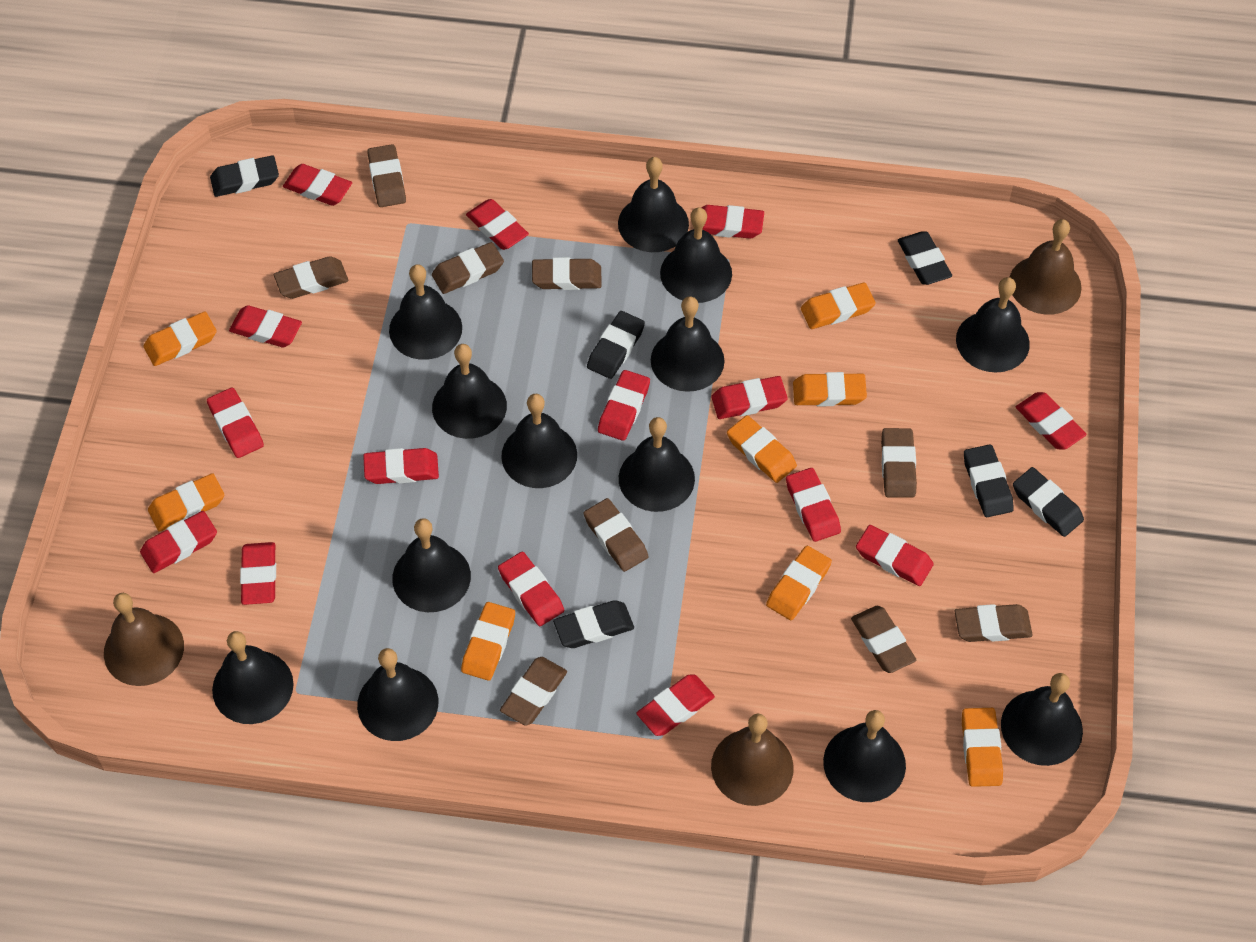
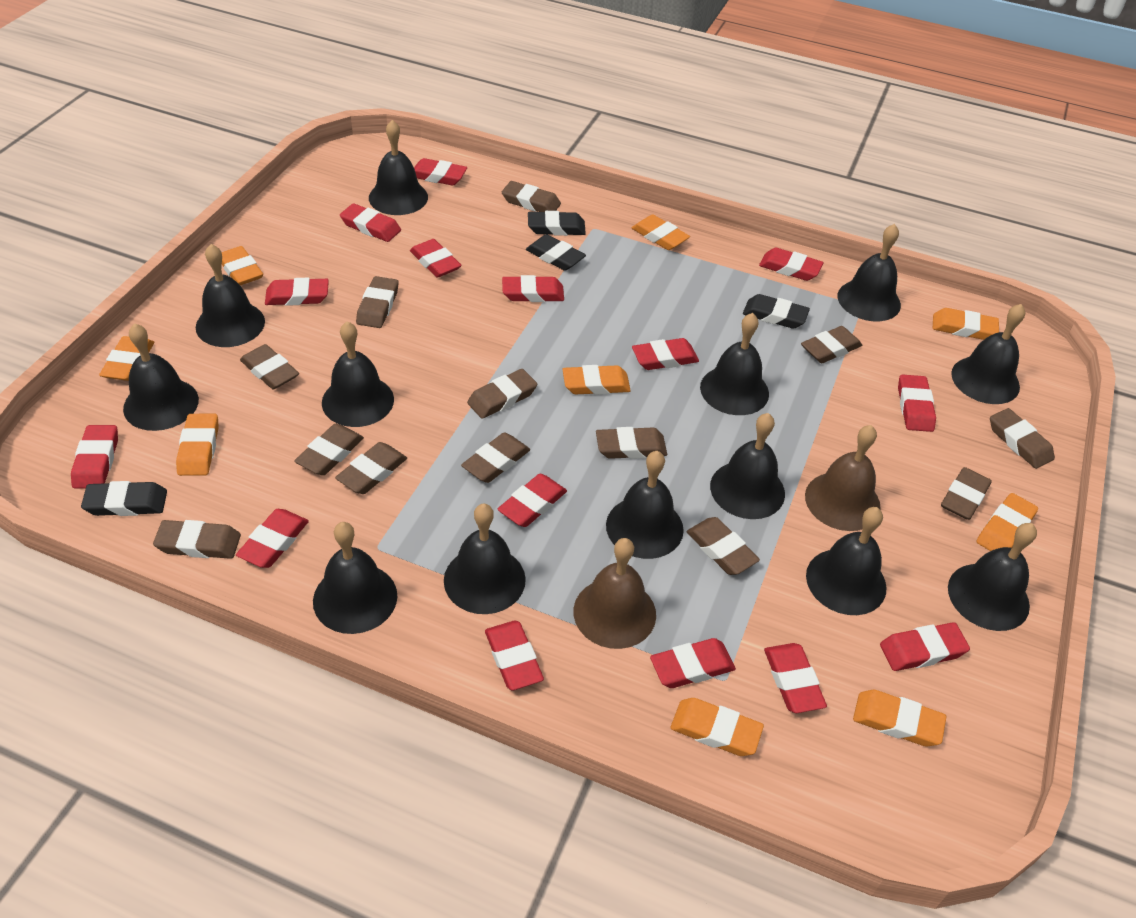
black eraser: [210,155,279,197] [553,600,634,648] [587,311,645,379] [898,231,952,285] [964,444,1014,517] [1013,467,1084,537] = 6 -> [81,481,167,516] [526,234,586,271] [528,211,586,236] [743,294,810,329] = 4
brown bell: [104,593,184,686] [711,713,794,806] [1010,219,1082,315] = 3 -> [574,538,656,649] [805,425,881,531] = 2
brown eraser: [274,256,348,299] [367,144,406,207] [432,242,504,294] [500,657,567,726] [532,257,602,290] [583,498,648,572] [851,606,916,673] [881,428,917,498] [954,604,1033,642] = 9 -> [153,520,241,559] [240,344,299,389] [294,424,364,475] [335,442,407,494] [356,276,399,328] [461,433,530,483] [467,369,537,419] [502,181,561,212] [596,427,667,459] [686,517,760,575] [801,326,862,363] [941,467,992,520] [990,408,1055,469] = 13
orange eraser: [144,311,217,366] [148,473,224,532] [461,602,515,681] [727,415,797,483] [766,546,832,620] [793,372,867,406] [801,282,876,329] [962,708,1003,787] = 8 -> [99,336,154,381] [176,414,219,476] [221,246,263,285] [562,365,631,395] [632,215,690,250] [671,698,764,756] [853,690,946,747] [933,308,999,340] [977,493,1038,551] = 9

